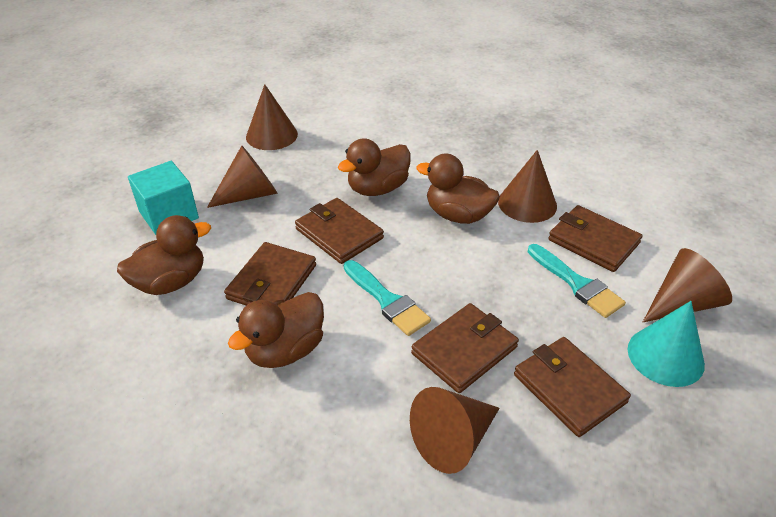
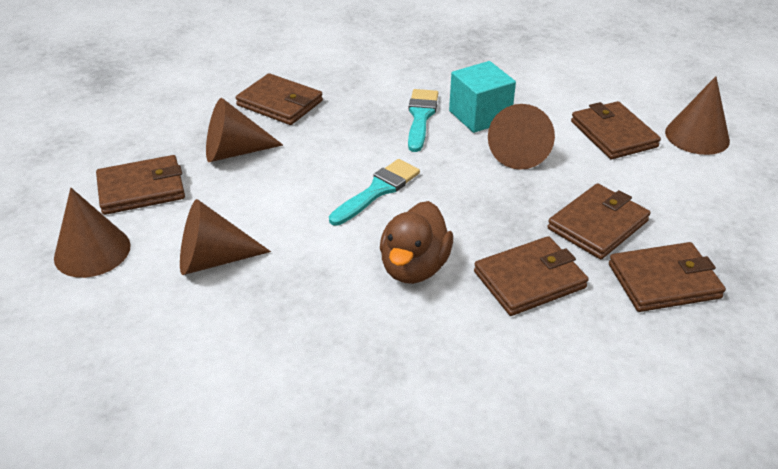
brown duck: [117,215,211,295] [228,292,324,368] [338,138,411,196] [416,154,500,224] = 4 -> [380,201,453,284] = 1
brown wallet: [224,242,316,305] [295,198,384,264] [411,303,519,393] [514,337,631,437] [548,205,643,272] = 5 -> [96,155,185,215] [236,73,323,125] [474,236,589,316] [547,183,651,259] [571,101,661,159] [609,242,726,312] = 6
turquoise cone: [628,301,705,387] = 1 -> none = 0

